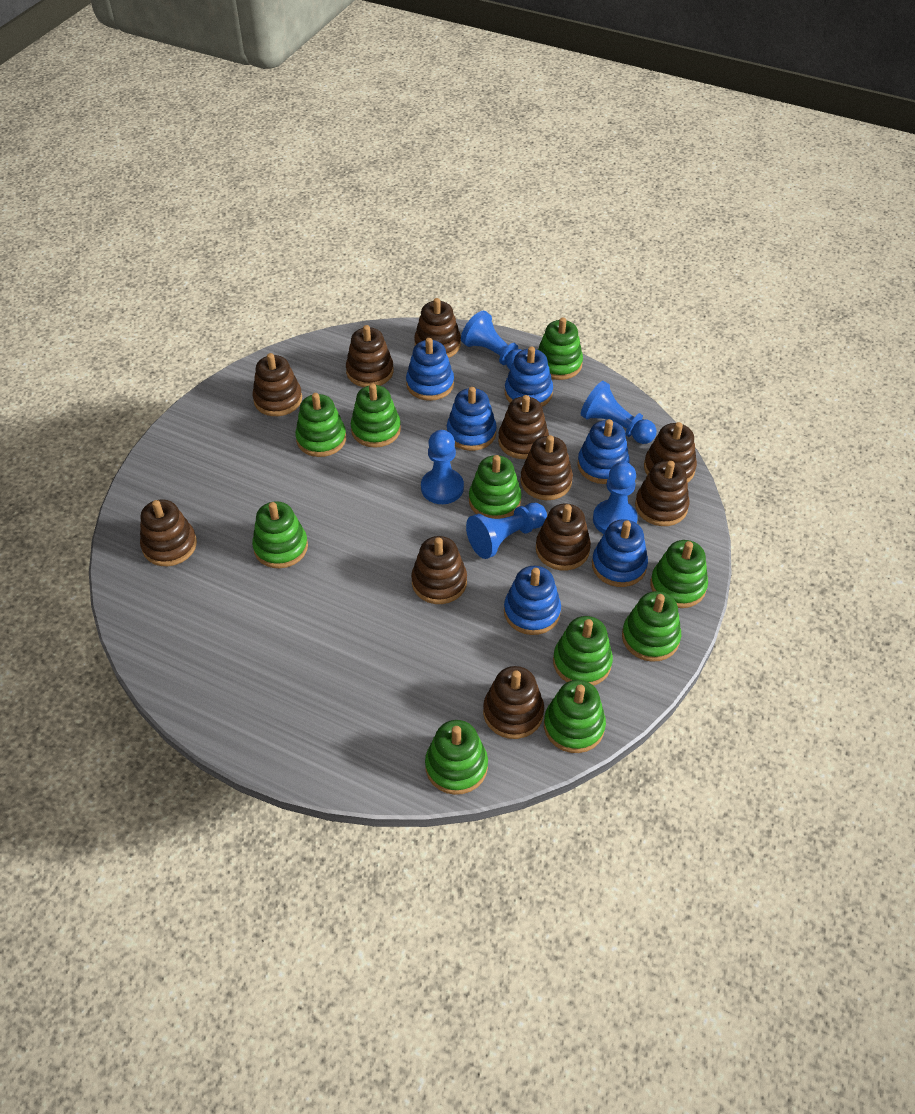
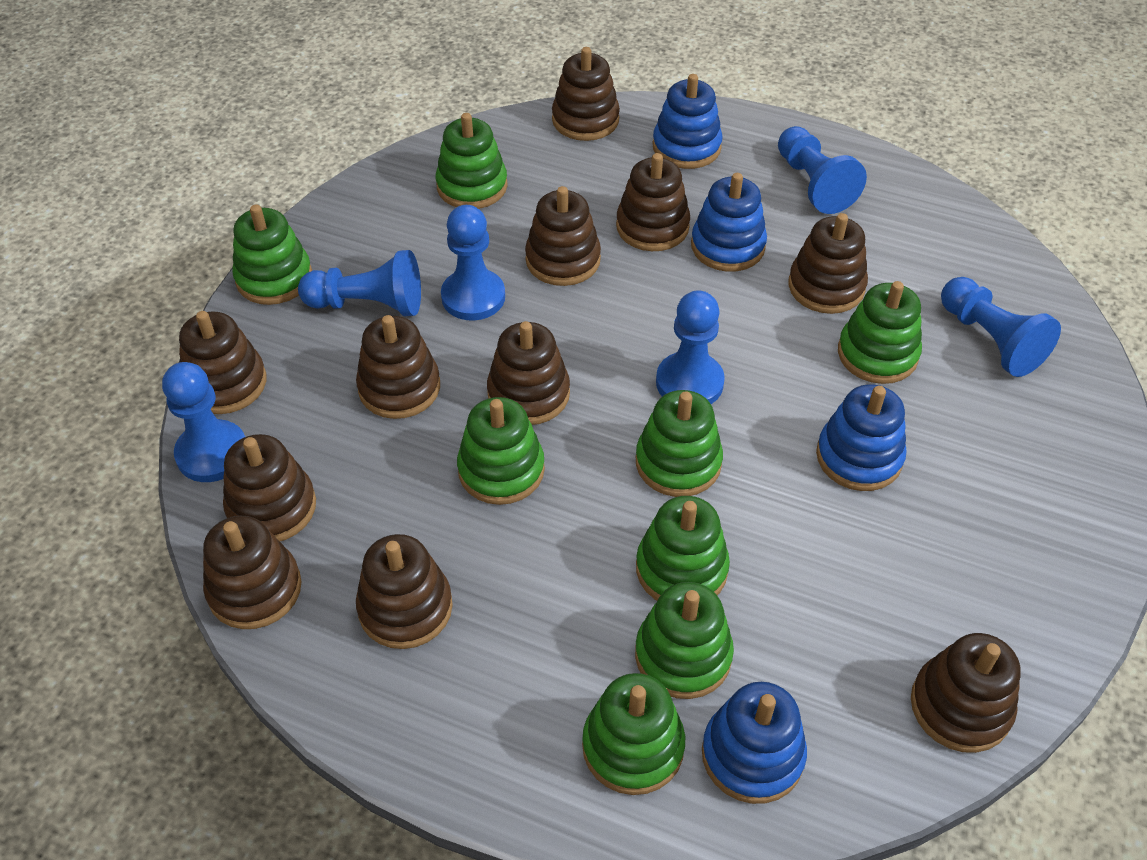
blue pawn: [421,430,464,504] [461,311,521,370] [466,503,547,559] [581,381,657,444] [593,462,638,534] = 5 -> [162,362,245,482] [298,250,421,316] [441,205,505,320] [656,290,725,404] [778,126,867,214] [941,277,1061,377] = 6
blue stacking toy: [406,338,454,401] [447,387,497,451] [504,566,561,635] [505,347,553,407] [577,419,630,484] [592,519,648,587] = 6 -> [653,74,723,169] [691,173,767,272] [702,682,807,804] [816,384,907,491] = 4
green stacking toy: [252,501,308,568] [295,393,346,457] [351,383,401,448] [425,720,488,795] [469,455,522,519] [538,317,583,380] [544,680,606,753] [553,616,613,686] [622,591,681,662] [651,540,708,608] = 10 -> [232,205,312,305] [436,113,508,209] [457,397,545,505] [582,673,685,795] [635,582,734,699] [636,390,723,497] [636,496,730,601] [838,281,922,384] = 8

